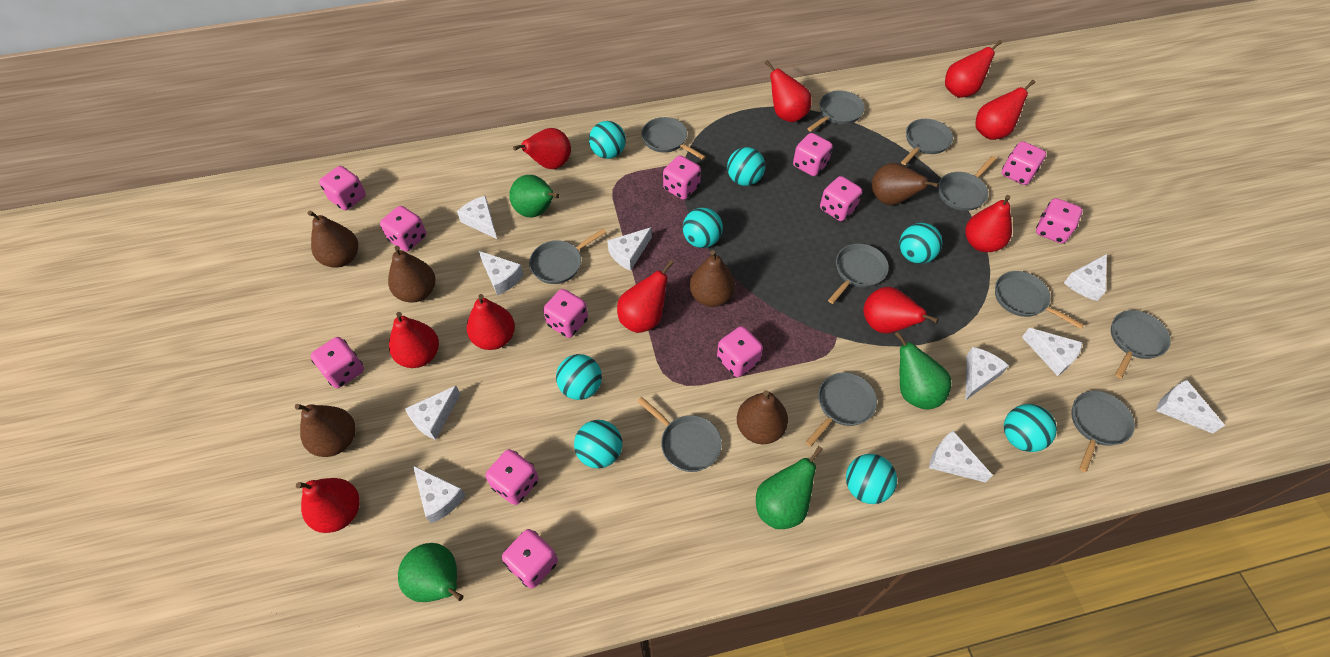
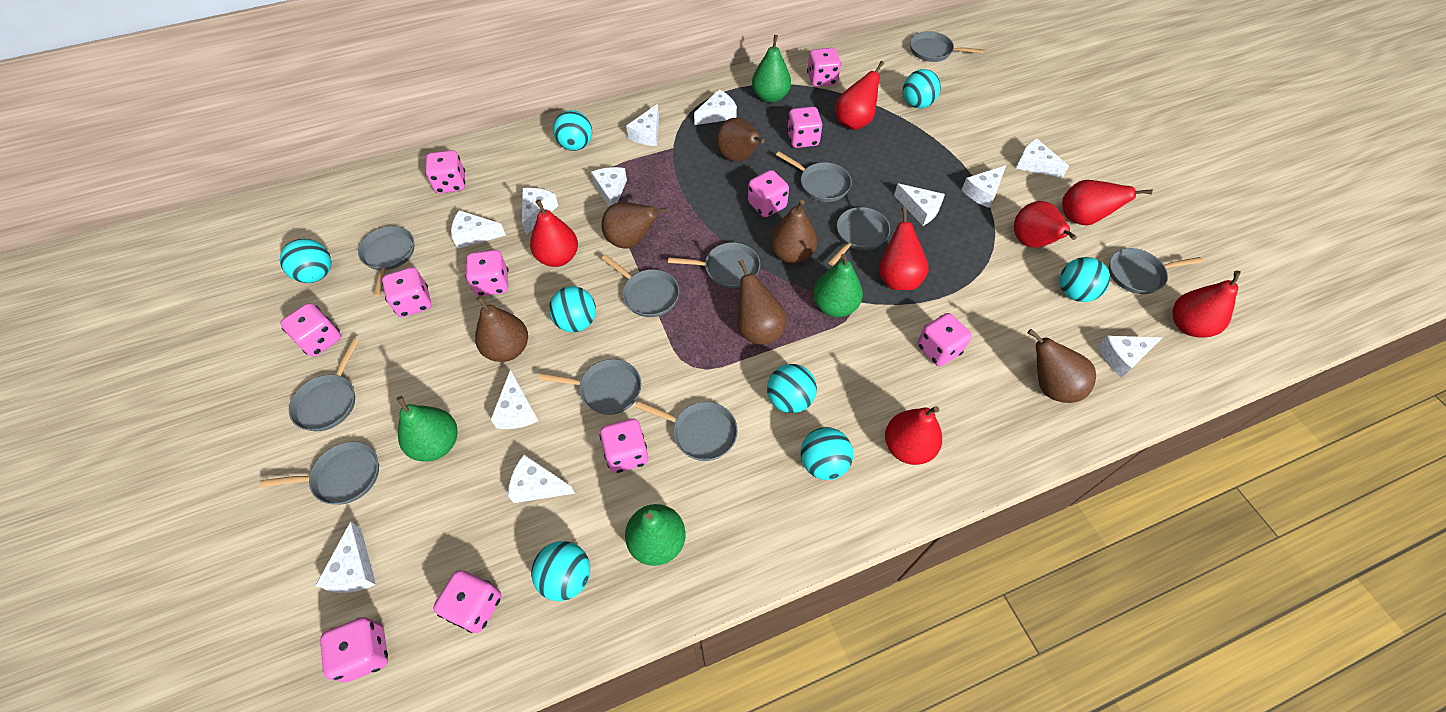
pink dice: [310,337,364,388] [319,166,366,210] [380,206,426,252] [485,449,539,505] [502,529,558,588] [543,289,588,338] [663,156,701,200] [717,326,763,377] [793,133,833,176] [820,176,862,221] [1002,141,1046,185] [1036,198,1082,243] = 12 -> [280,303,341,357] [320,617,388,682] [382,267,431,317] [425,150,465,193] [433,570,501,633] [465,250,509,296] [599,419,648,473] [748,170,789,217] [787,107,823,148] [807,48,841,87] [917,313,972,367] = 11
red pear: [296,478,360,533] [389,312,439,368] [467,294,515,350] [513,128,571,169] [617,260,674,333] [765,60,812,122] [864,287,939,333] [945,40,1002,98] [965,195,1012,252] [976,80,1035,140] = 10 -> [530,199,578,267] [836,61,884,130] [879,207,928,290] [885,406,942,465] [1014,201,1077,248] [1062,180,1153,225] [1173,271,1241,338] = 7
white cheese: [405,386,461,440] [413,466,466,523] [457,196,497,239] [479,251,524,295] [607,227,652,271] [929,431,993,483] [966,347,1009,400] [1022,328,1082,376] [1064,254,1107,301] [1156,380,1225,434] = 10 -> [315,522,376,593] [451,210,506,249] [490,369,538,429] [508,455,575,503] [522,188,558,235] [591,167,627,206] [626,104,659,146] [694,89,737,125] [894,183,945,226] [962,165,1006,208] [1016,139,1069,178] [1098,335,1162,378] = 12

